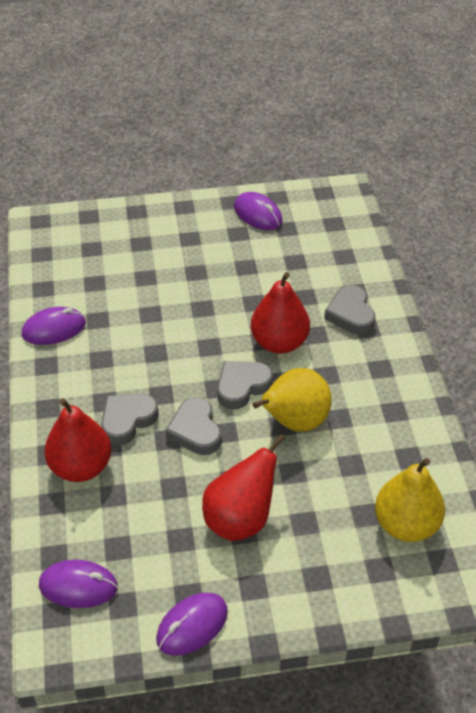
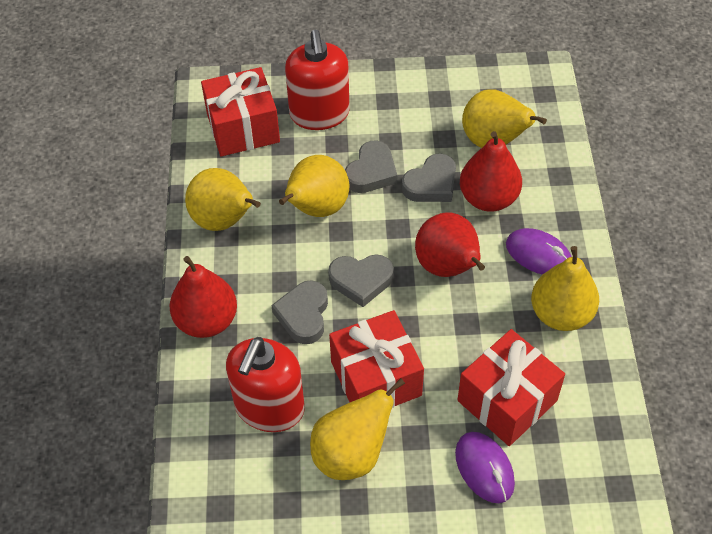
purple mouse: [22,307,86,345] [39,560,118,608] [156,593,228,656] [234,192,282,230] = 4 -> [455,432,515,503] [506,228,572,275] = 2
red gift: none = 0 -> [201,67,280,157] [329,310,424,408] [457,329,565,446] = 3
red soap dispenser: none = 0 -> [226,337,305,432] [285,30,350,130] = 2
yellow pear: [253,368,332,431] [375,458,445,542] = 2 -> [185,168,261,231] [279,155,349,217] [310,378,405,480] [462,89,547,148] [531,246,599,331] = 5

